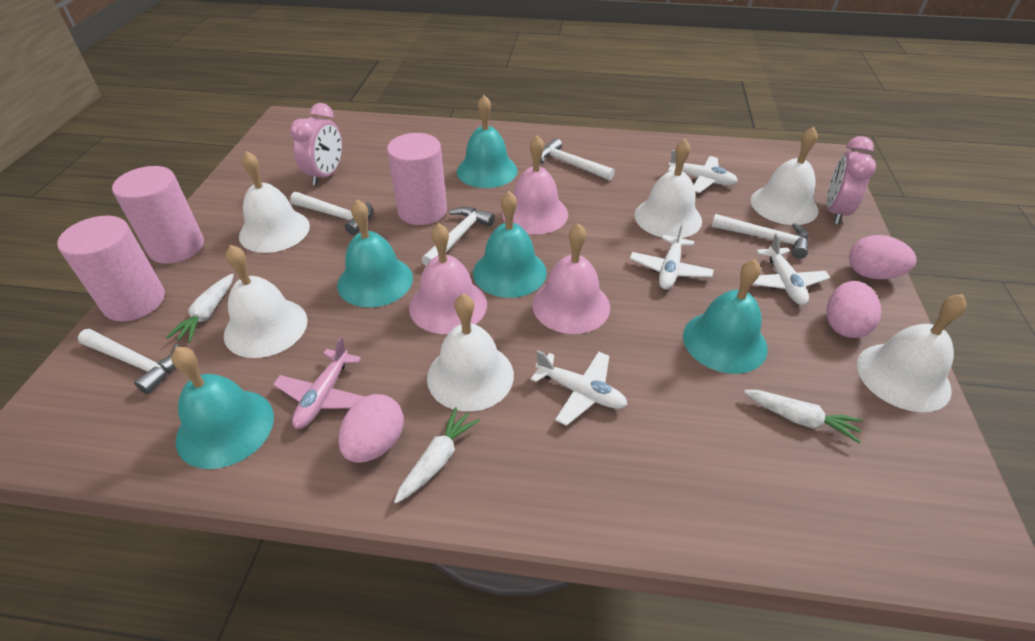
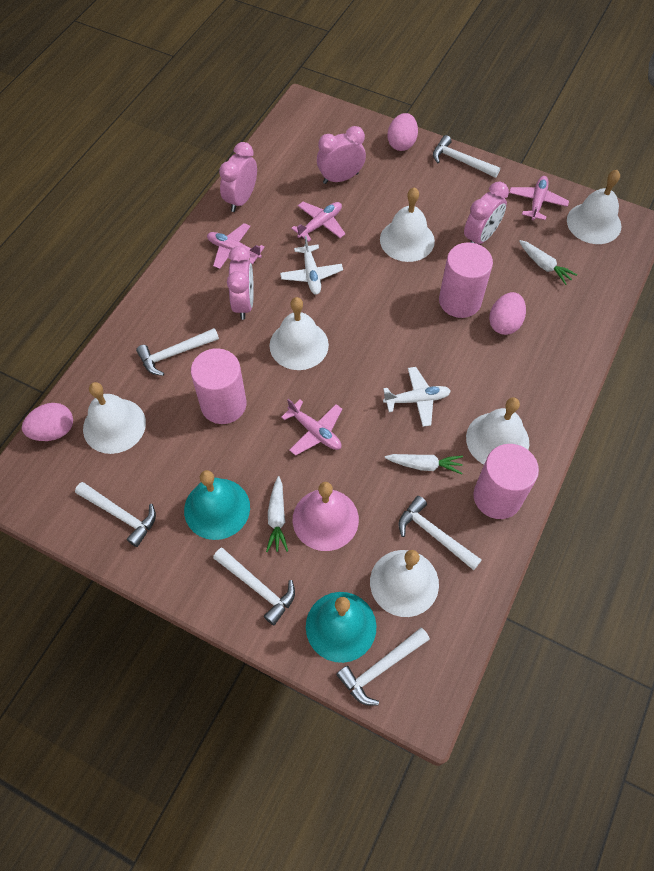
pink bell: [409,223,487,334] [502,135,568,234] [532,223,610,334] = 3 -> [293,482,359,551] = 1
pink clock: [290,103,342,186] [827,136,876,224] = 2 -> [219,142,257,212] [227,246,254,320] [317,126,366,184] [464,182,509,244] = 4
pink plane: [273,337,365,429] = 1 -> [207,223,265,269] [281,399,342,456] [291,202,345,242] [509,176,569,220] = 4
turquoise bell: [171,347,274,469] [337,200,413,307] [457,95,518,188] [473,191,547,298] [683,259,768,374] = 5 -> [184,470,250,540] [306,592,376,663] = 2
white hammer: [78,329,179,394] [290,192,373,235] [422,207,495,266] [540,138,615,181] [711,214,809,259] = 5 -> [75,482,156,547] [136,328,219,376] [213,548,295,625] [336,628,430,705] [398,496,482,570] [433,135,500,178] = 6
white plane: [531,350,627,426] [630,223,714,289] [668,150,738,193] [752,233,830,305] = 4 -> [280,236,343,295] [383,367,451,427] = 2

